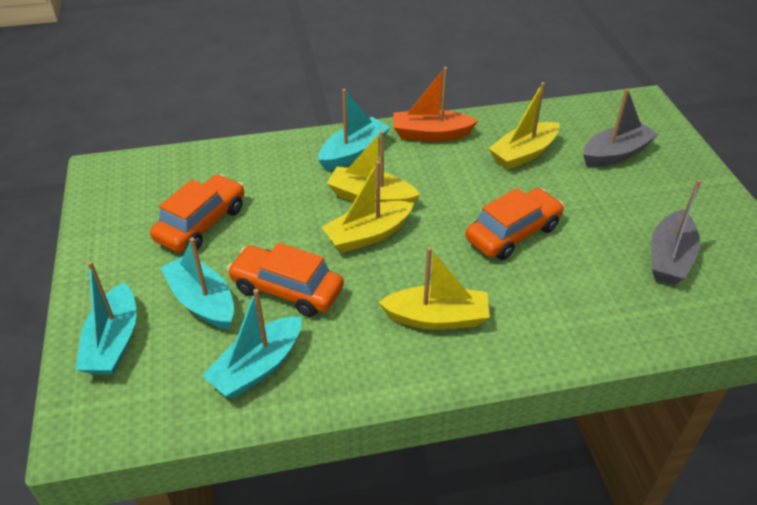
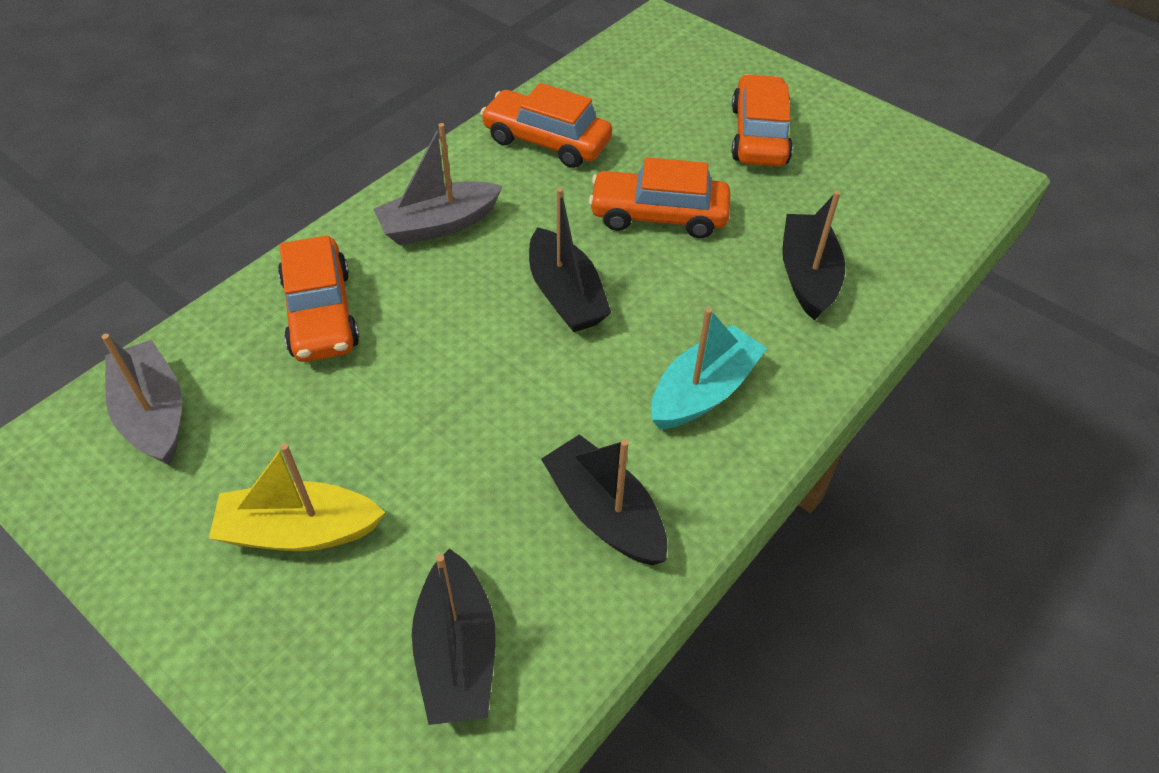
black boat: none = 0 -> [412,548,496,725] [529,188,611,332] [541,434,667,565] [782,191,845,321] = 4
orange boat: [393,67,478,142] = 1 -> none = 0
orange car: [150,174,244,253] [227,243,344,317] [466,188,564,260] = 3 -> [278,235,359,362] [480,83,612,168] [589,157,730,238] [732,74,793,166] = 4
turquoise boat: [76,261,136,375] [161,237,234,330] [202,289,302,399] [318,89,390,170] = 4 -> [651,308,767,429] = 1
yellow boat: [322,161,414,253] [327,130,420,203] [378,247,490,330] [488,82,560,170] = 4 -> [209,443,385,551] = 1

